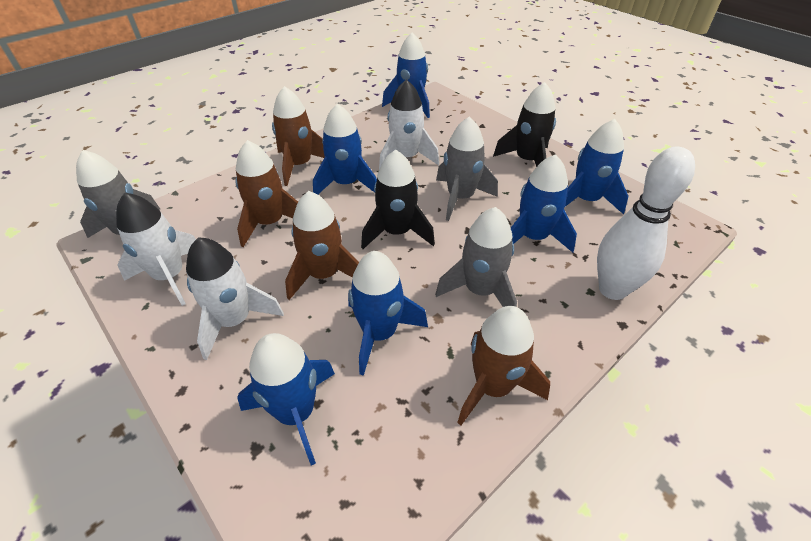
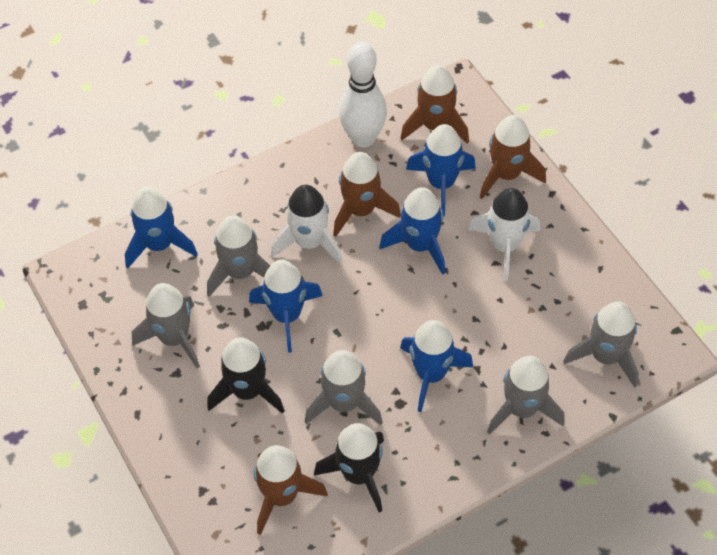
blue rocket: [237,333,335,466] [313,104,377,194] [348,251,428,376] [382,33,430,118] [511,154,577,252] [565,119,629,215] = 6 -> [125,187,198,269] [249,260,323,353] [379,187,445,275] [400,320,473,412] [406,124,476,217] = 5
grey rocket: [76,150,160,238] [435,207,517,307] [436,116,498,221] = 3 -> [132,283,200,369] [207,215,270,297] [305,350,383,425] [487,356,565,435] [563,302,639,387] = 5
white rocket: [116,192,196,306] [186,237,284,360] [379,79,439,170] = 3 -> [271,185,343,264] [468,188,540,281] = 2

